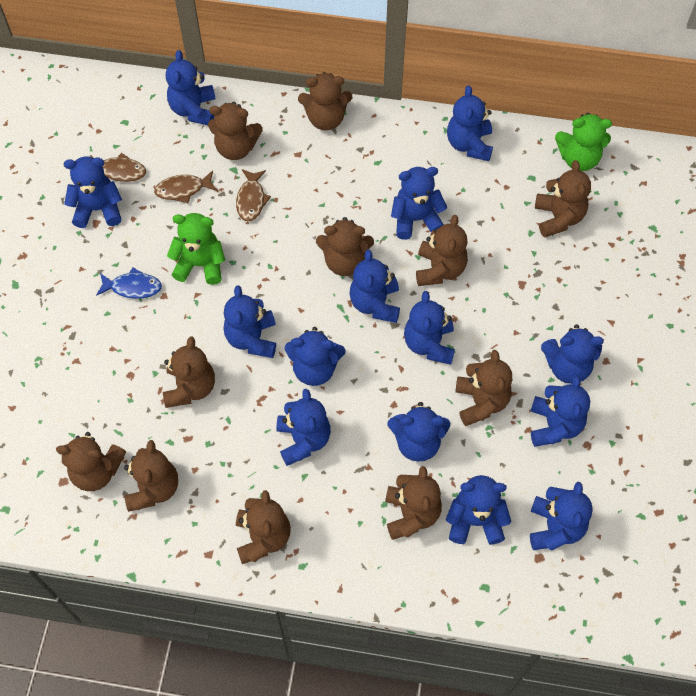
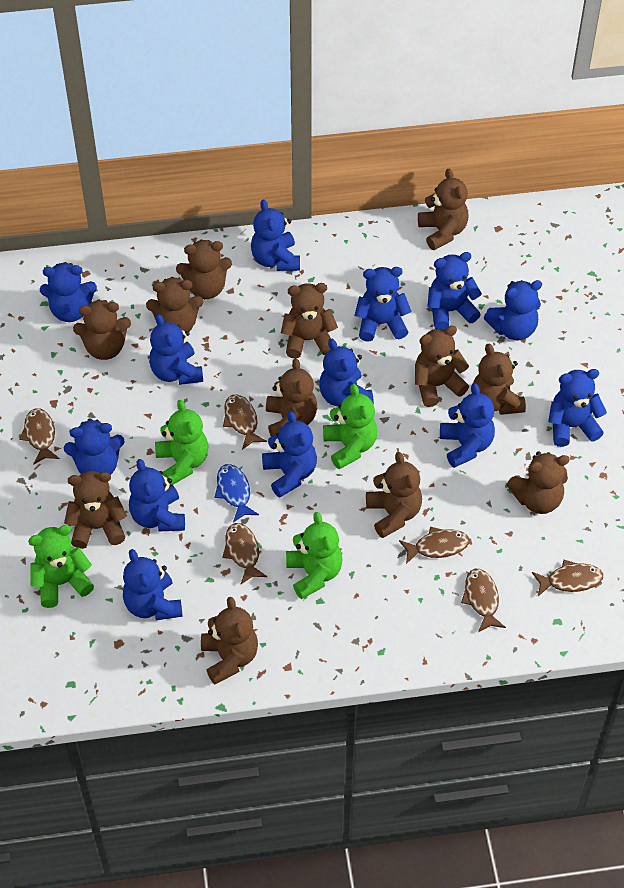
blue teddy bear: [64,156,122,228] [166,50,216,125] [224,285,276,358] [276,389,331,466] [285,327,345,386] [349,249,400,323] [387,402,450,462] [391,167,447,240] [404,291,455,365] [446,475,511,545] [447,86,493,161] [530,482,593,551] [531,375,590,447] [541,324,604,384] = 14 -> [40,262,97,322] [64,418,125,474] [123,549,183,620] [129,459,185,531] [149,314,203,385] [251,199,300,271] [262,411,317,498] [319,339,374,406] [354,267,412,342] [427,252,482,330] [440,383,495,468] [484,280,542,340] [548,369,607,447] = 13
brown fish: [90,153,146,182] [154,170,217,203] [236,169,271,221] = 3 -> [19,408,60,465] [222,523,267,584] [223,395,267,450] [399,527,469,564] [461,569,506,632] [532,560,603,596] = 6
brown teddy bear: [56,432,126,491] [124,440,178,512] [163,336,215,408] [208,102,263,160] [236,490,291,564] [298,72,352,130] [316,217,374,276] [385,466,442,540] [416,215,468,286] [455,350,512,426] [535,160,591,238] = 11 -> [64,471,127,549] [73,299,131,360] [146,277,203,332] [176,240,232,299] [201,597,258,685] [266,358,317,437] [281,283,338,358] [366,452,422,538] [415,326,469,407] [418,169,469,250] [473,344,526,415] [506,452,570,514] = 12
green teddy bear: [167,213,225,285] [555,113,612,171] = 2 -> [28,525,94,608] [155,400,209,485] [286,512,343,599] [323,384,377,469] = 4

